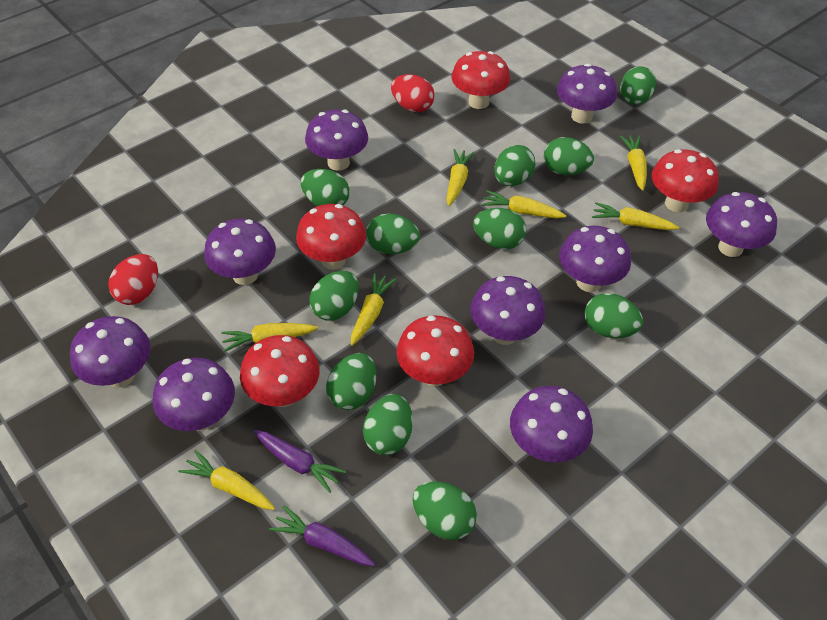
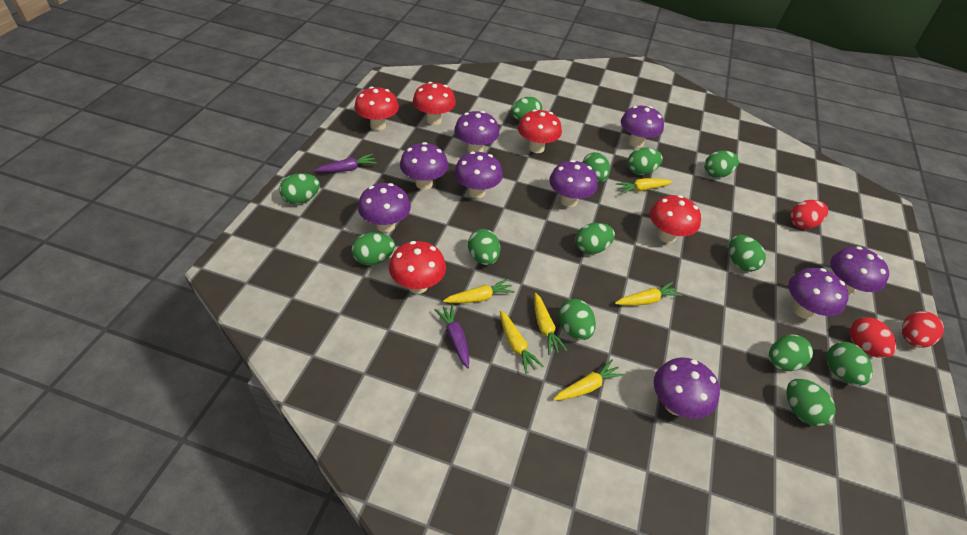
green egg: [301,169,350,206] [309,271,359,321] [326,353,377,410] [363,394,413,455] [366,213,420,254] [413,481,477,540] [473,208,526,249] [494,145,535,186] [544,137,594,175] [584,293,643,338] [620,66,656,105] = 11 -> [279,173,320,204] [351,232,395,265] [468,229,500,265] [511,97,542,121] [558,299,596,340] [575,223,615,254] [582,152,610,183] [627,148,663,175] [704,151,739,178] [729,235,766,272] [769,334,813,371] [787,379,836,426] [826,342,873,386] = 13
red egg: [108,254,158,305] [391,74,435,112] = 2 -> [790,200,828,229] [849,317,896,358] [902,311,944,348] = 3
yellow carrot: [178,450,275,510] [221,323,318,352] [351,273,396,346] [446,149,474,206] [482,190,566,218] [592,202,679,230] [620,135,647,191] = 7 -> [443,279,515,303] [500,310,544,374] [534,293,568,355] [553,359,625,400] [615,282,682,305] [616,178,673,194] = 6

